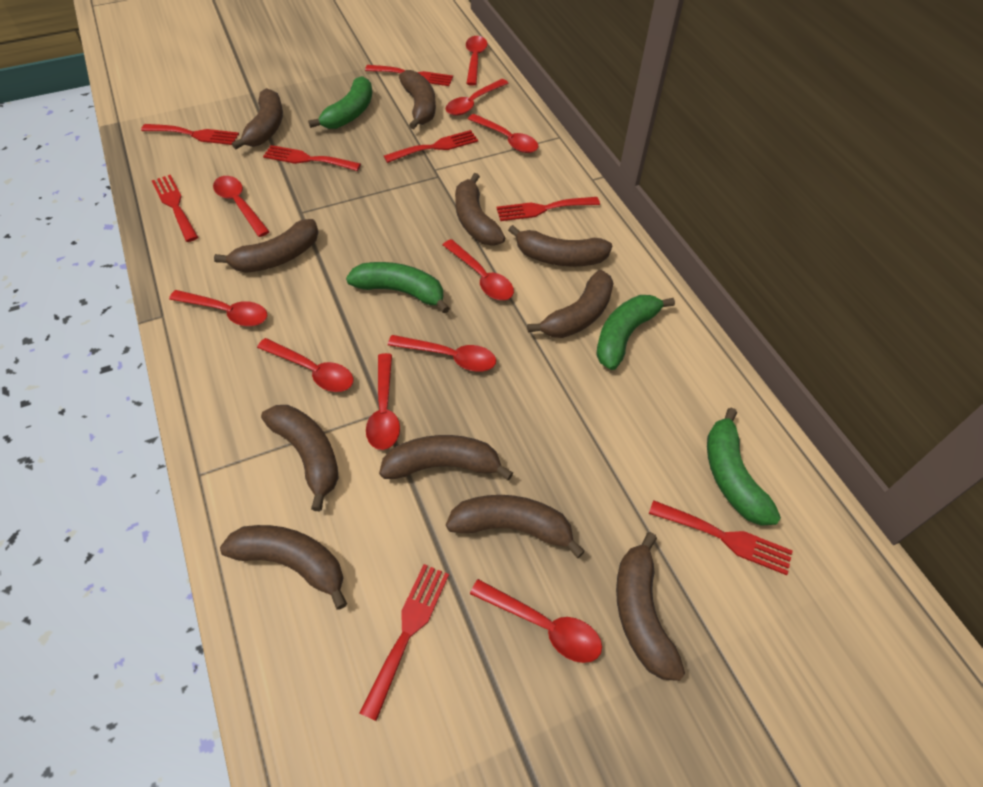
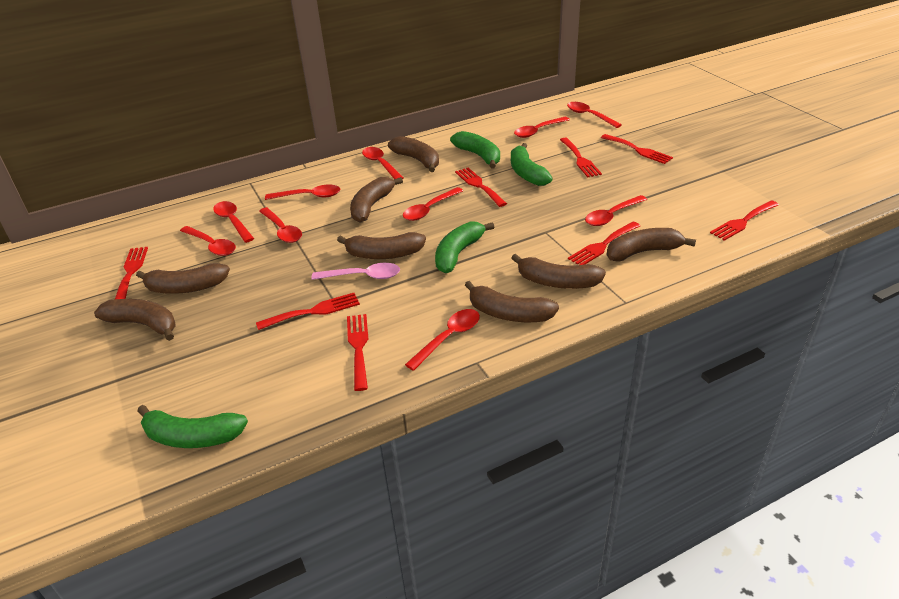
brown banana: [214,219,318,273] [220,525,347,610] [232,88,283,149] [261,405,339,511] [379,435,513,480] [399,70,436,129] [446,495,585,558] [455,173,505,246] [508,225,612,267] [527,270,614,338] [616,532,685,681] = 11 -> [94,299,176,341] [136,263,230,293] [337,232,426,259] [350,177,403,223] [388,136,439,172] [465,281,559,322] [511,254,606,289] [607,228,696,262] = 8
pink spoon: none = 0 -> [311,263,400,280] = 1

